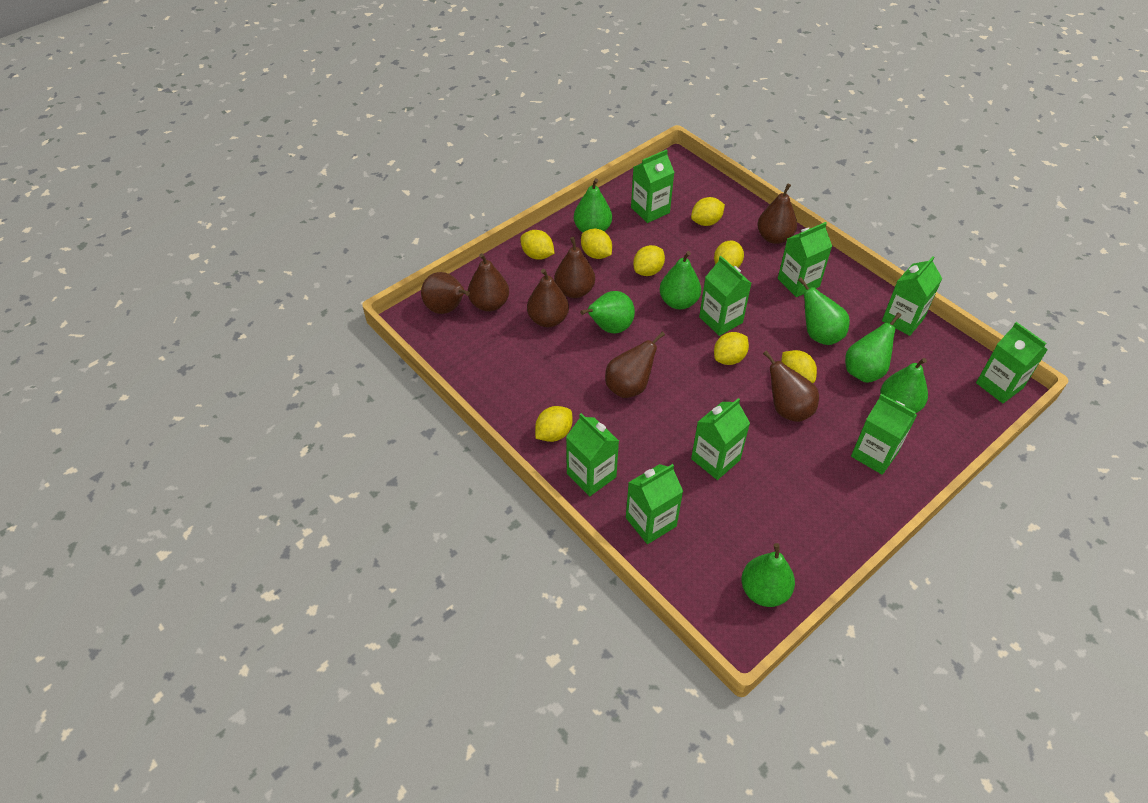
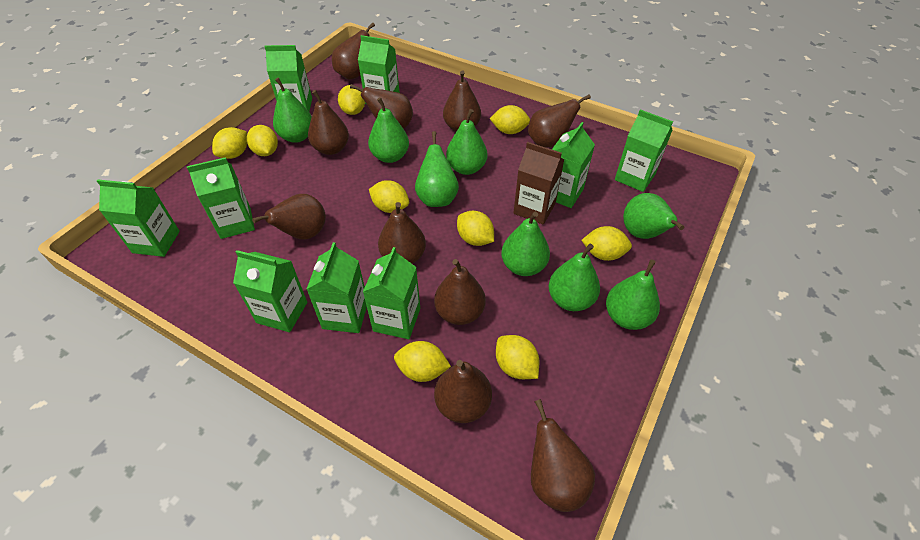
brown carton: none = 0 -> [514,142,564,225] = 1
brown pear: [421,272,470,314] [468,253,509,312] [527,269,569,327] [554,237,595,298] [605,331,665,398] [757,183,797,244] [763,350,819,422] = 7 -> [252,194,326,240] [308,90,349,155] [332,23,375,80] [350,84,413,129] [378,202,426,264] [434,259,486,325] [434,360,492,423] [443,70,481,131] [528,94,591,148] [531,399,595,512] = 10
green pear: [574,178,612,233] [580,291,635,333] [660,251,701,310] [741,543,795,607] [798,277,850,345] [845,313,901,383] [880,358,928,413] = 7 -> [273,77,312,143] [368,97,409,163] [415,131,459,207] [446,109,487,175] [501,211,550,276] [549,244,600,311] [606,260,660,330] [623,193,684,239] = 8
yellow lemon: [520,230,555,260] [535,406,572,442] [581,229,612,259] [633,245,665,276] [691,197,725,226] [714,240,744,268] [714,332,749,365] [781,350,817,383] = 8 -> [212,127,247,159] [247,125,278,156] [338,85,365,115] [369,180,409,213] [394,341,451,382] [457,211,494,246] [490,105,530,134] [496,335,539,379] [581,226,632,261] = 9

